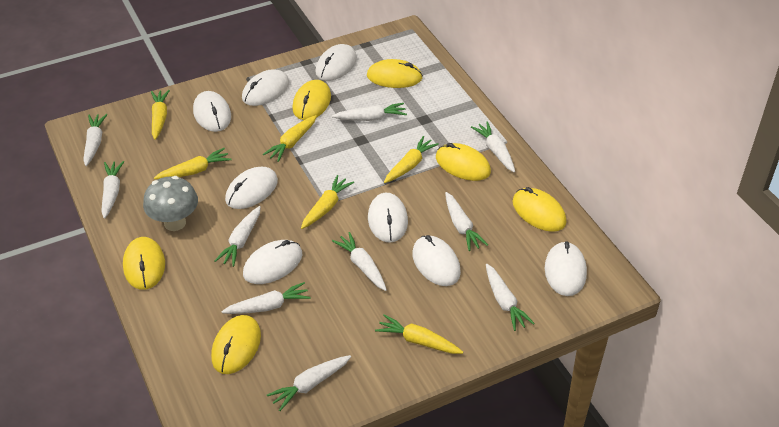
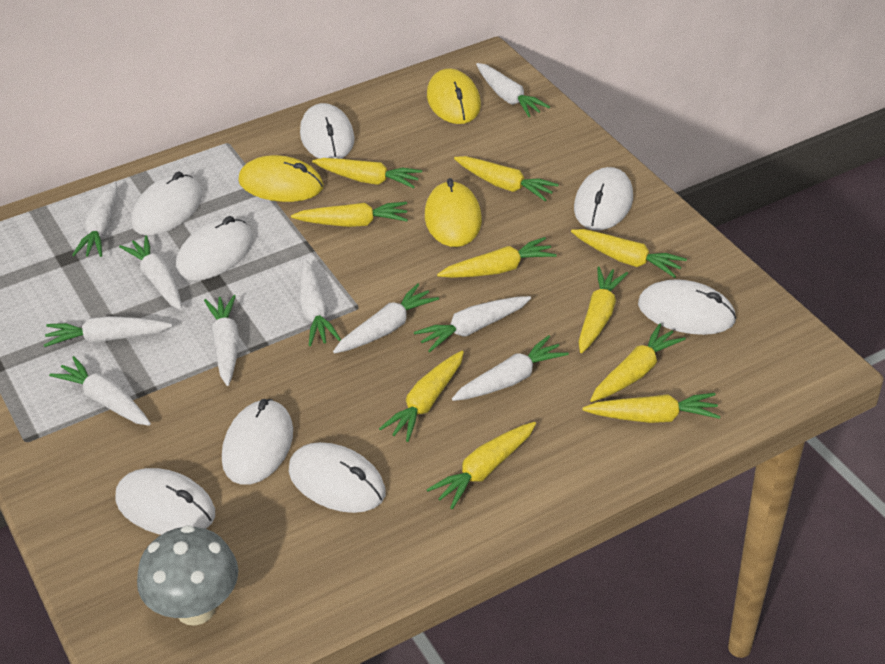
yellow carrot: [151,90,170,140] [154,148,231,179] [263,115,317,162] [301,175,354,229] [375,314,463,354] [384,136,439,183] = 6 -> [291,202,408,227] [312,158,422,188] [379,351,464,442] [427,422,536,509] [437,237,557,278] [454,156,559,201] [571,229,687,278] [578,267,628,353] [583,393,721,423] [590,323,686,402] = 10
yellow mouse: [123,237,165,290] [211,315,261,374] [292,80,331,120] [367,59,423,88] [436,143,491,181] [513,187,566,232] = 6 -> [238,155,324,202] [425,178,482,247] [427,68,481,124] = 3

